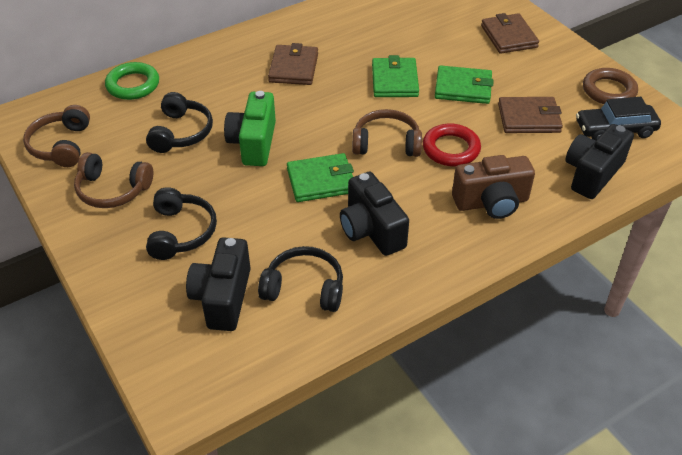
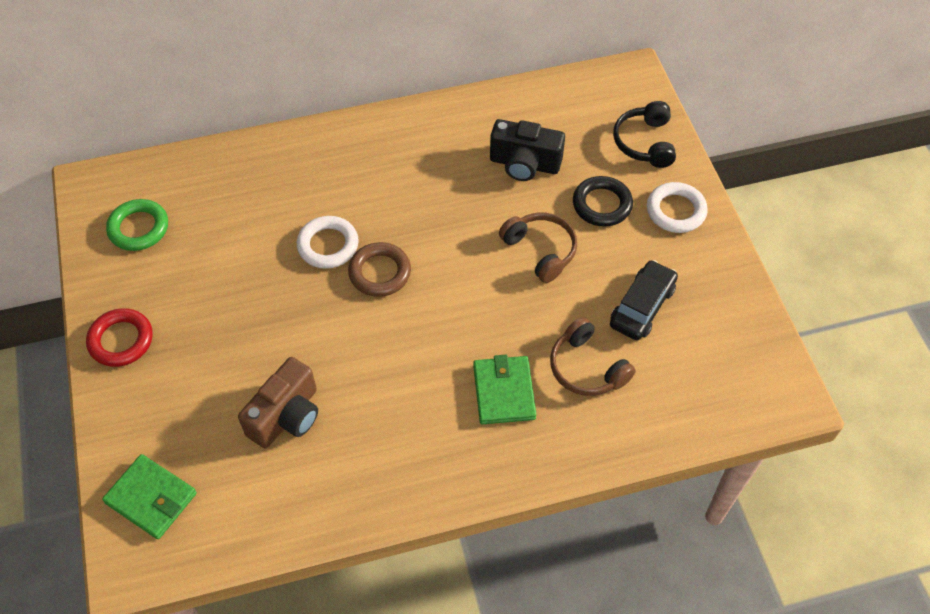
black camera: [186,237,251,331] [340,172,409,256] [565,124,634,199] = 3 -> [490,119,565,181] = 1
black headphones: [146,92,213,153] [146,187,217,260] [258,246,343,312] = 3 -> [613,101,676,168] = 1
black ring: none = 0 -> [573,176,633,227] = 1
brown headphones: [23,105,90,167] [74,152,153,208] [352,109,422,157] = 3 -> [499,213,577,283] [550,317,636,396] = 2
brown wallet: [268,43,318,85] [481,13,539,54] [498,97,563,133] = 3 -> none = 0
green camera: [224,91,276,166] = 1 -> none = 0
green wallet: [287,153,354,202] [372,55,419,97] [435,65,494,104] = 3 -> [102,454,197,539] [473,355,536,424] = 2
white ring: none = 0 -> [297,216,359,269] [647,182,708,233] = 2

